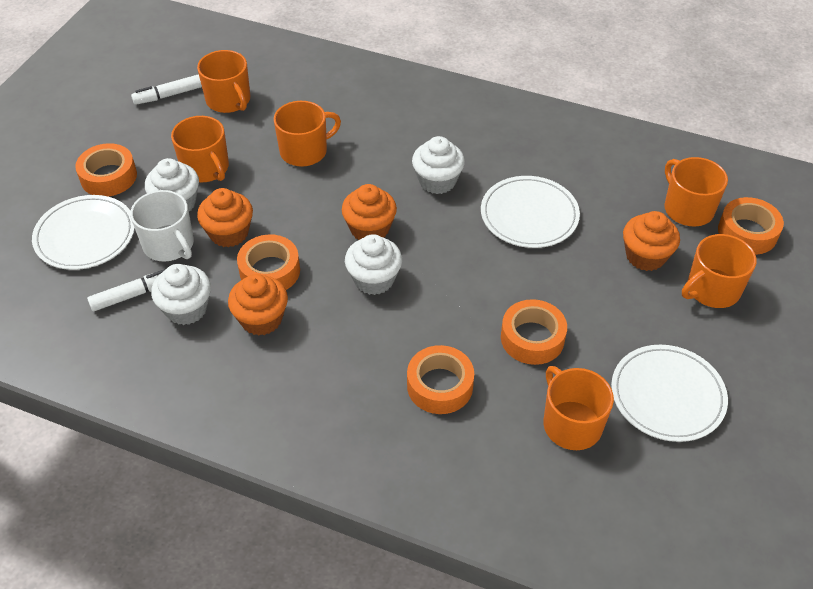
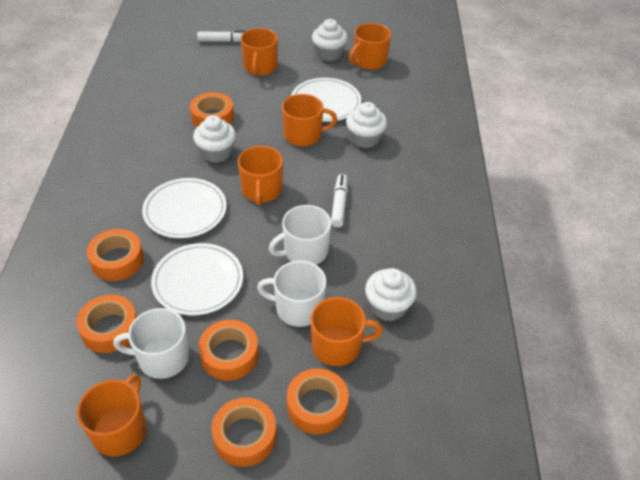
orange cupcake: [197,188,253,247] [228,274,288,335] [342,184,397,240] [623,211,680,271] = 4 -> none = 0
orange tape: [75,143,137,197] [237,235,300,290] [407,345,474,414] [501,299,567,365] [718,197,784,255] = 5 -> [76,295,137,353] [87,229,144,281] [190,92,234,127] [199,320,259,381] [212,397,277,467] [287,368,349,435] = 6
white mug: [130,190,194,262] = 1 -> [113,308,189,379] [257,260,326,327] [269,205,331,265] = 3

